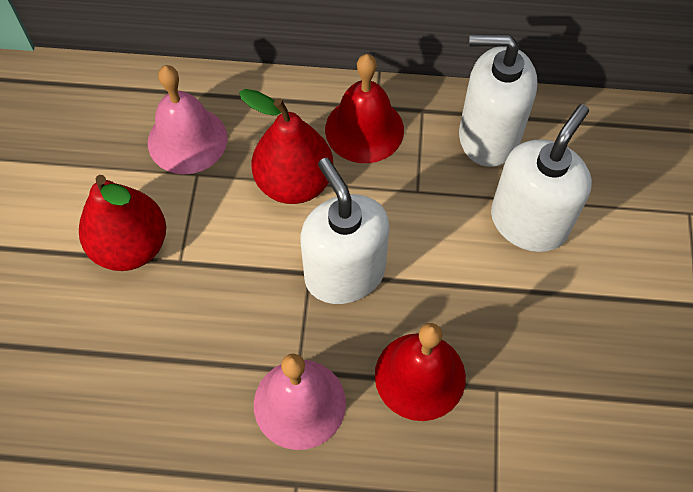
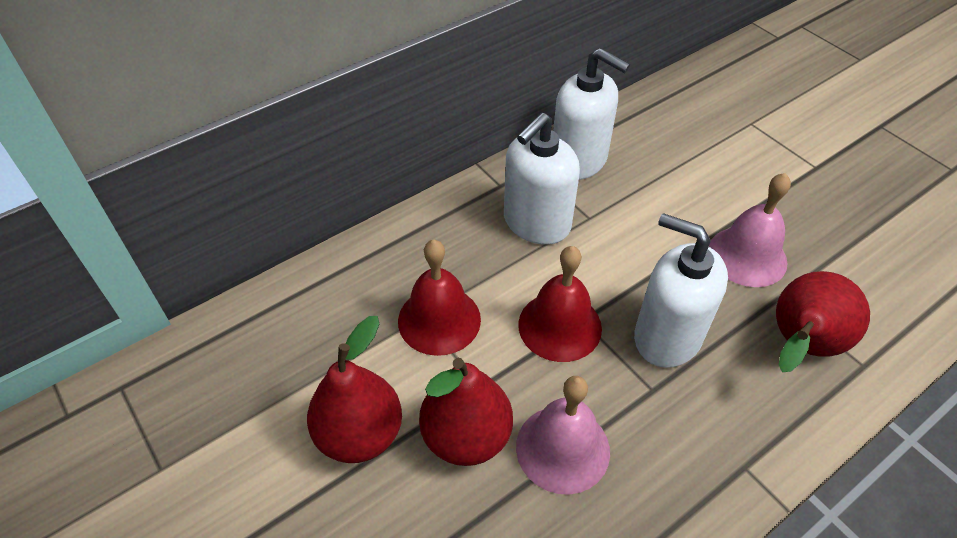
red pear: [79,175,166,271] [239,89,333,204] = 2 -> [307,316,402,463] [419,358,513,466] [776,271,870,372] = 3

